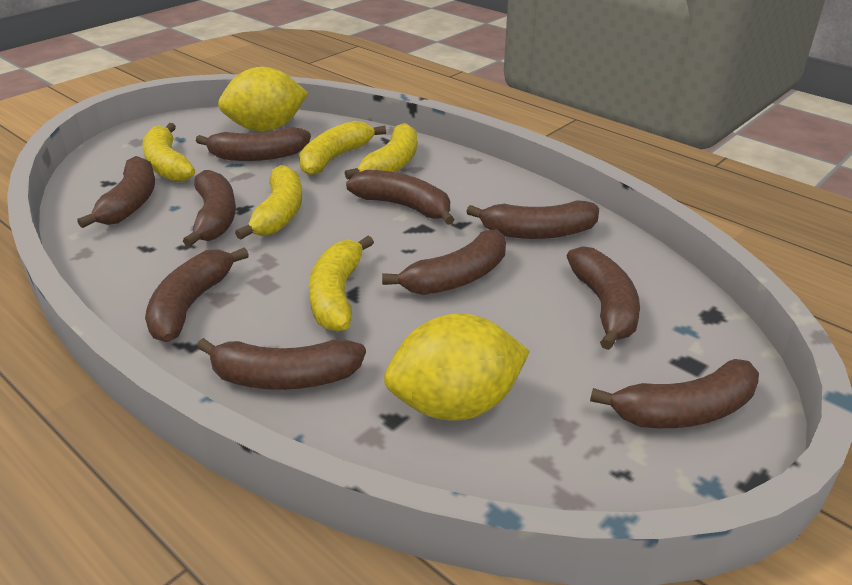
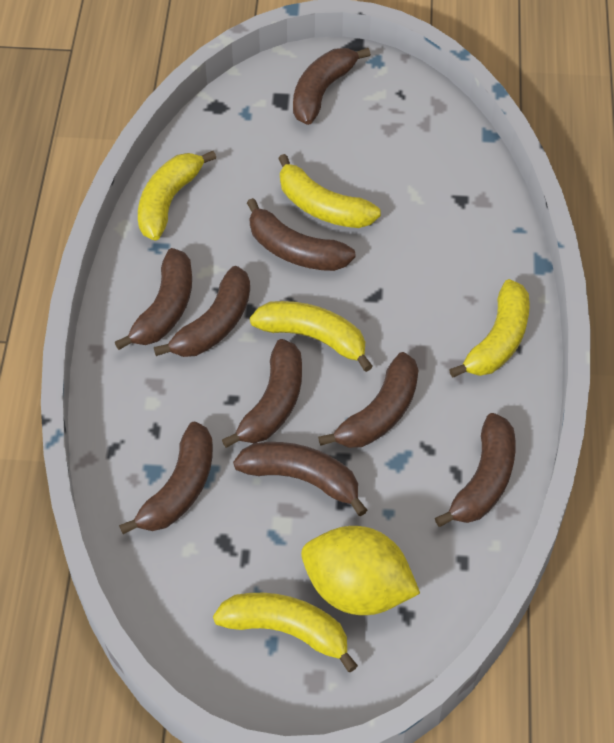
brown banana: [77,156,155,228] [145,247,249,342] [183,170,236,247] [196,127,311,161] [197,338,366,390] [346,170,455,225] [382,229,506,295] [466,200,599,239] [567,246,640,350] [590,359,759,428] = 10 -> [115,248,192,350] [119,422,213,534] [154,266,250,357] [222,339,302,448] [233,442,367,516] [247,198,356,271] [293,48,371,125] [318,352,418,448] [435,413,516,527] = 9
yellow lemon: [218,67,308,131] [384,314,530,421] = 2 -> [301,526,420,615] = 1

